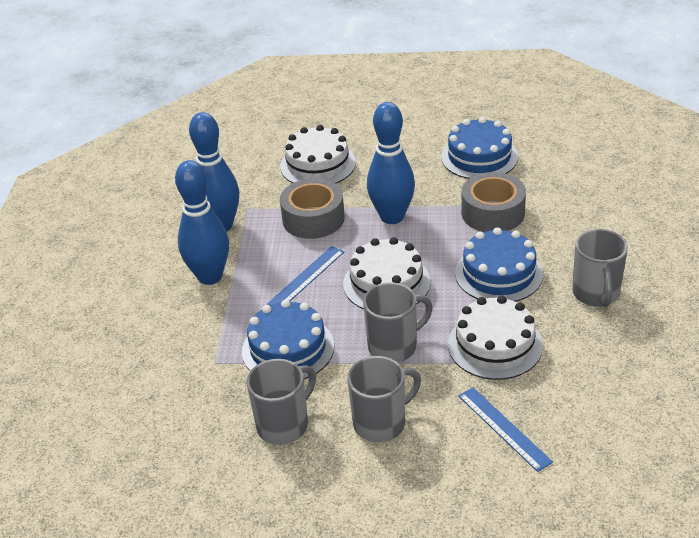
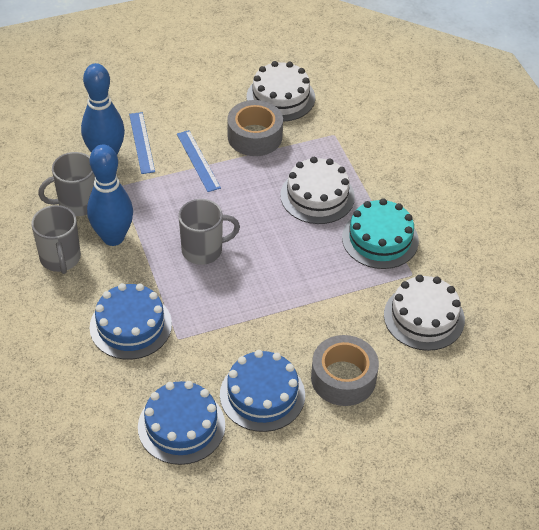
blue bowling pin: [175,160,229,285] [189,112,239,231] [367,102,415,224] = 3 -> [81,63,125,155] [87,145,133,246] = 2
grey mug: [246,359,316,445] [347,356,421,442] [363,282,433,362] [572,229,628,307] = 4 -> [31,205,81,274] [38,152,95,216] [178,199,240,265] = 3
turquoise cake: none = 0 -> [342,198,419,269] = 1

